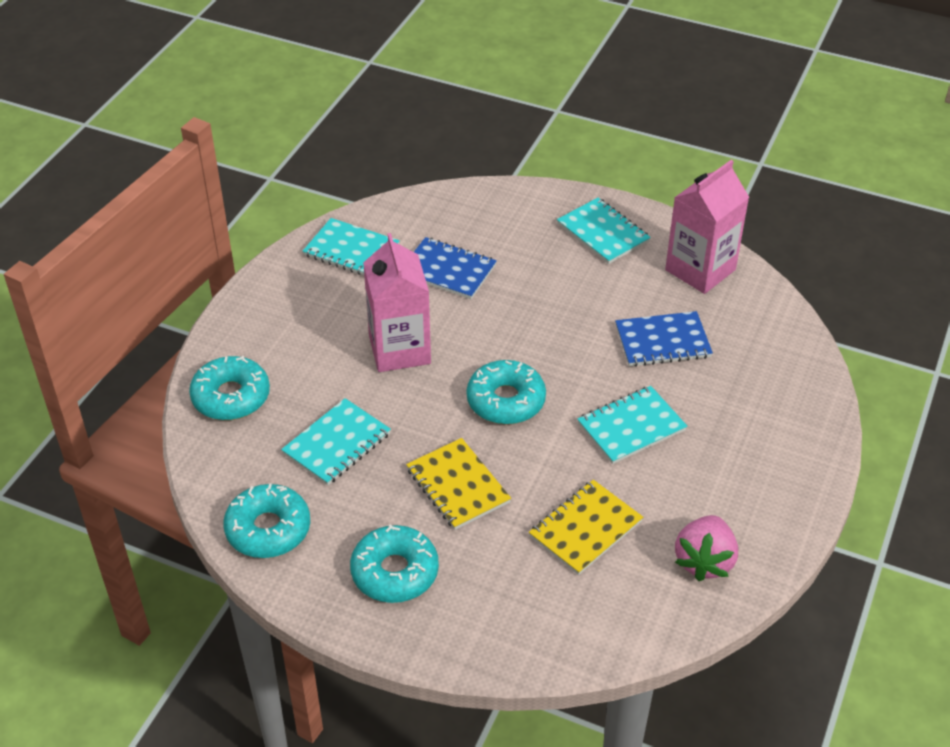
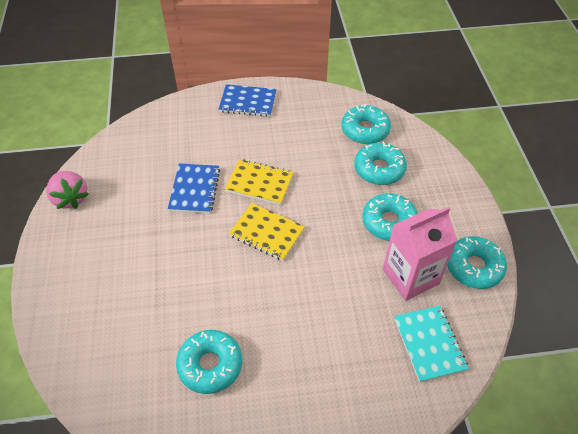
pink carton: [363,233,431,372] [665,160,749,294] = 2 -> [383,207,457,301] = 1
turquoise donut: [189,356,270,420] [223,483,310,558] [350,524,439,603] [467,360,546,425] = 4 -> [176,330,242,394] [342,104,391,144] [354,142,407,185] [362,193,418,241] [447,236,507,289] = 5
turquoise notebook: [281,398,391,485] [303,218,400,275] [557,198,651,264] [577,386,687,464] = 4 -> [394,306,469,382] = 1

